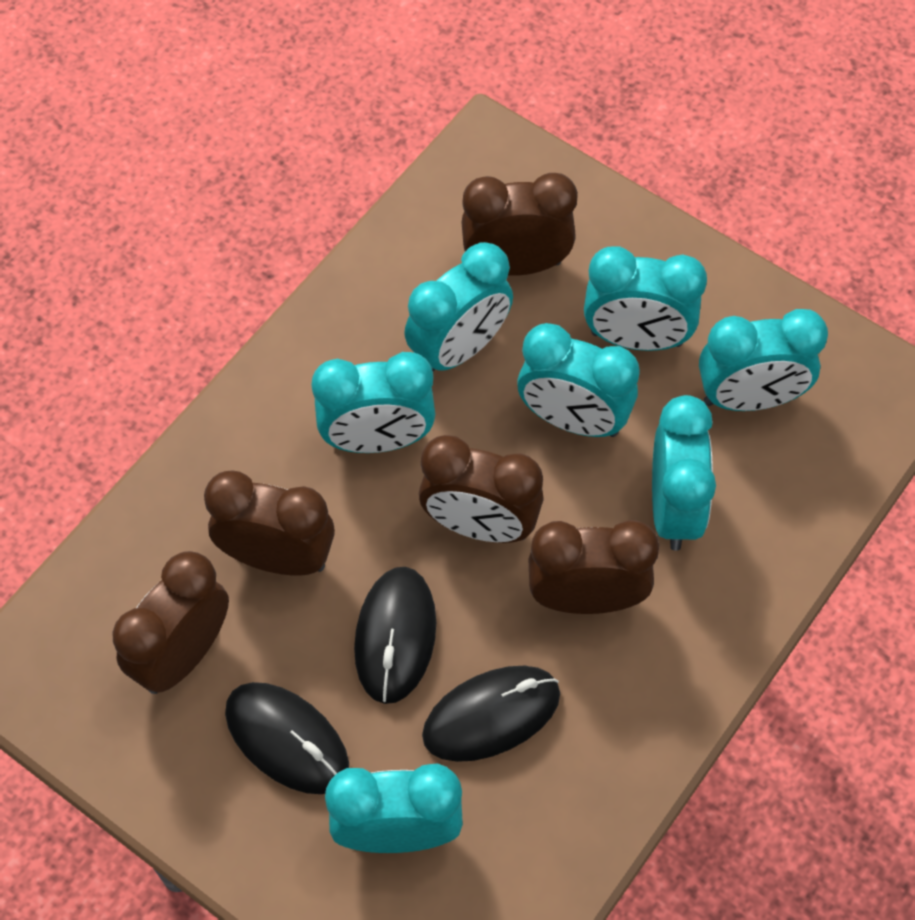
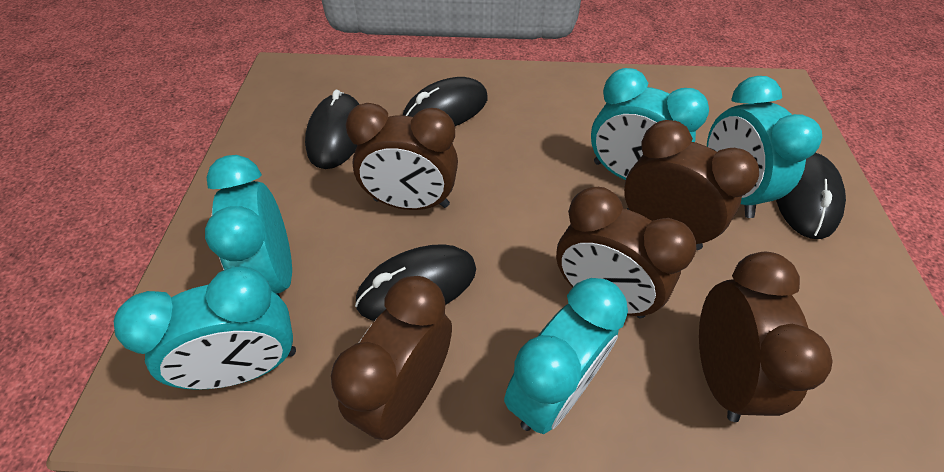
black mouse: [225,682,349,794] [354,567,436,704] [422,666,560,762] = 3 -> [305,89,360,169] [355,244,476,321] [403,77,488,126] [776,153,846,239] = 4
turquoise clock: [312,352,435,453] [325,763,463,853] [404,242,513,372] [517,323,640,437] [584,246,707,351] [652,395,716,551] [699,309,828,411] = 7 -> [114,266,296,390] [205,155,292,297] [504,278,628,434] [591,68,709,180] [707,76,822,218] = 5

